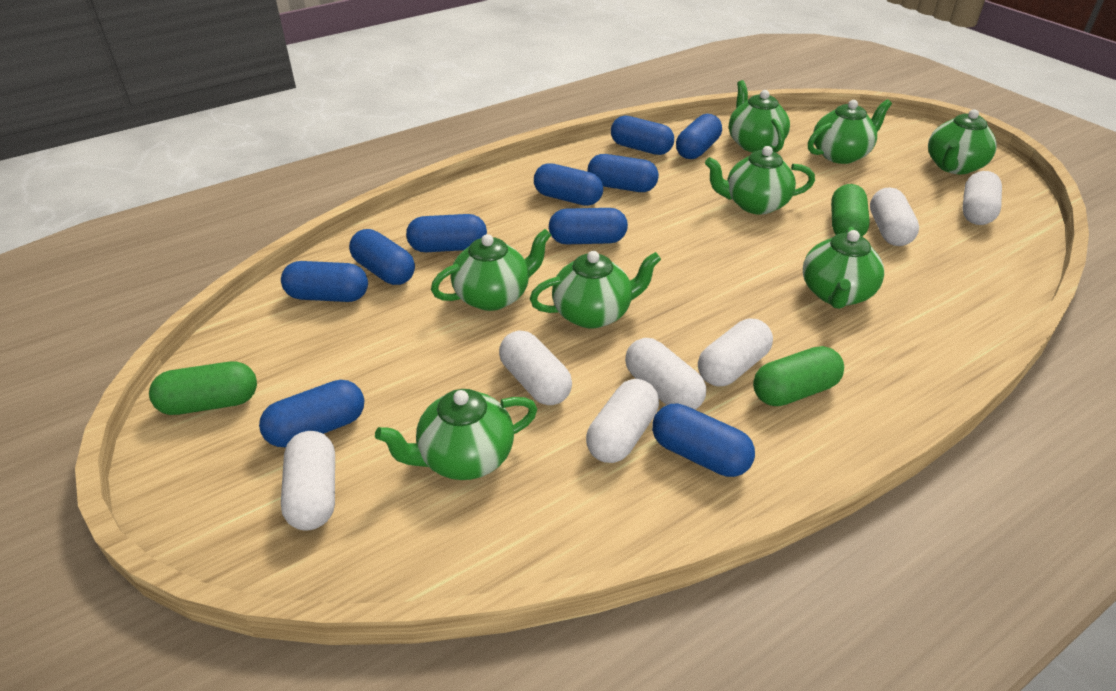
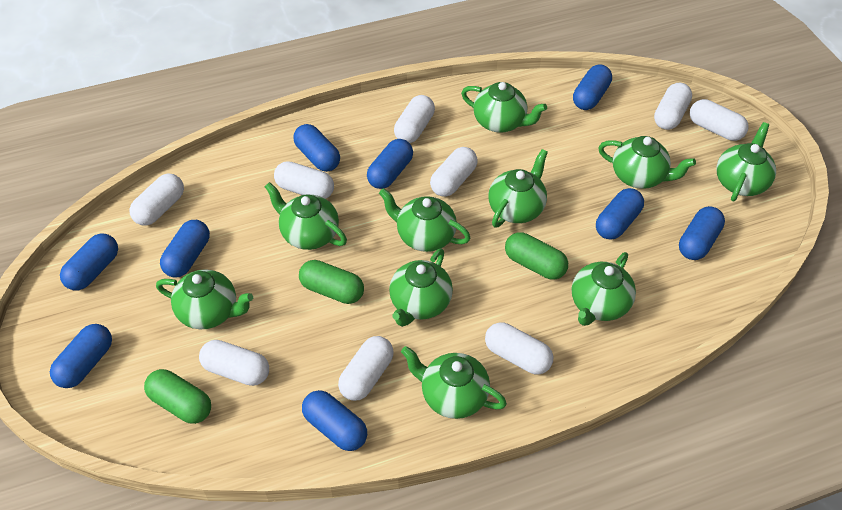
blue capsule: [259,380,364,447] [281,261,368,302] [349,229,415,285] [406,214,487,252] [534,163,603,206] [549,208,628,244] [587,154,659,192] [611,115,674,155] [652,403,755,477] [676,114,722,159] = 10 -> [50,324,112,388] [60,234,118,290] [160,220,210,278] [293,124,340,172] [302,390,367,451] [367,139,413,189] [573,64,612,110] [596,188,644,240] [679,206,725,260] = 9
green teapot: [375,389,537,480] [431,229,551,311] [530,251,661,329] [705,146,815,215] [729,80,790,152] [803,227,884,309] [808,99,892,164] [928,109,997,174] = 8 -> [156,269,253,329] [265,182,347,250] [379,188,470,252] [389,249,453,327] [401,346,507,419] [461,82,547,133] [488,149,548,227] [572,252,636,326] [598,136,696,189] [716,122,776,201] = 10
white capsule: [281,431,335,531] [499,331,572,405] [586,379,659,463] [625,338,706,410] [698,319,773,386] [870,187,919,246] [962,171,1002,225] = 7 -> [129,173,184,226] [199,340,269,386] [274,161,334,199] [338,336,394,401] [394,95,435,143] [430,147,478,197] [485,322,553,374] [654,83,692,130] [690,99,749,141] = 9

